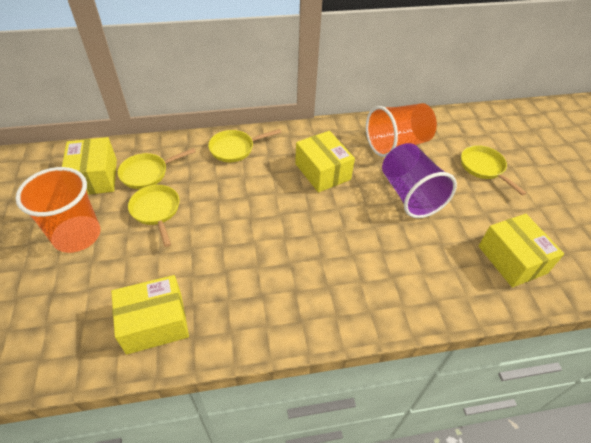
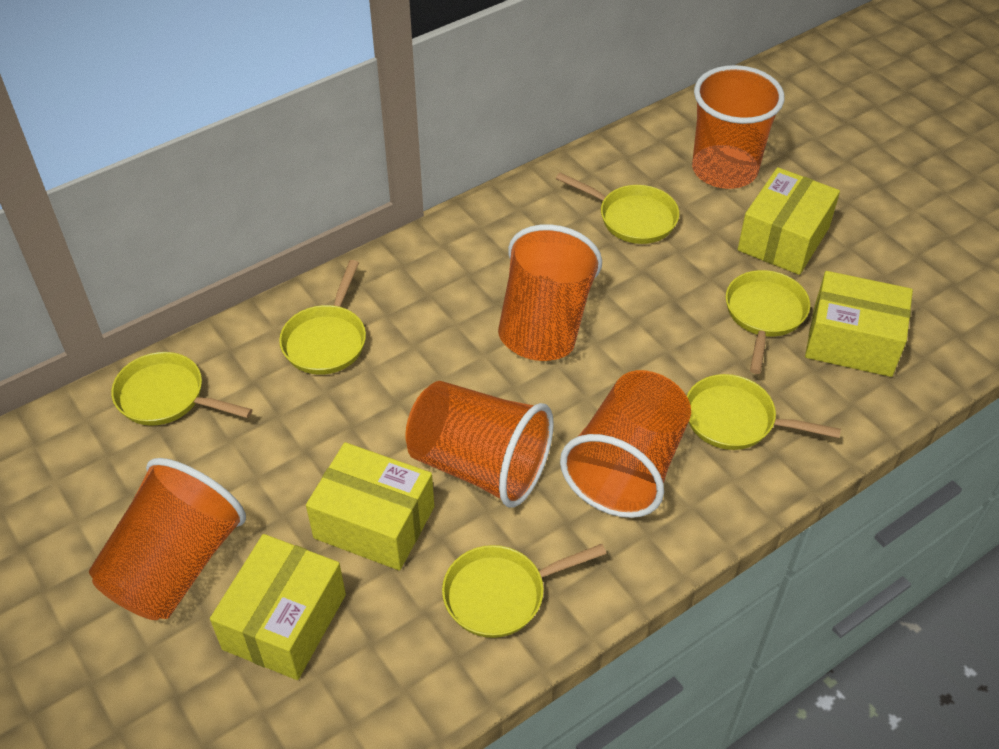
orange cup: [15,167,100,253] [366,103,437,157] = 2 -> [89,458,246,620] [405,381,554,508] [498,224,602,361] [560,370,691,518] [692,65,785,189] = 5
purple cup: [382,143,457,218] = 1 -> none = 0
yellow pan: [118,148,196,189] [128,185,179,247] [208,129,282,162] [461,145,526,195] = 4 -> [111,352,252,426] [279,260,366,375] [442,544,607,638] [556,173,679,244] [687,374,841,450] [726,270,810,374] = 6

